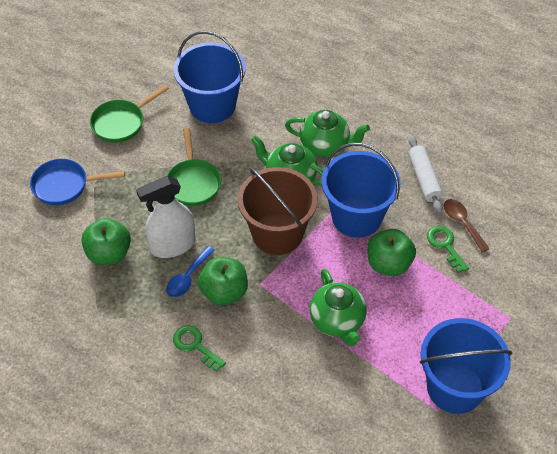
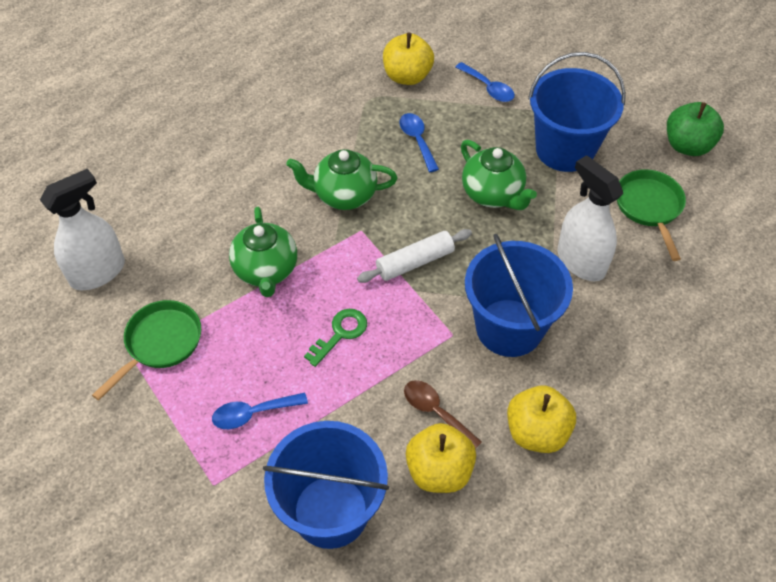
blue pan: [30,159,125,205] = 1 -> none = 0
blue spoon: [166,246,215,297] = 1 -> [212,392,308,429] [400,113,439,172] [456,62,515,102] = 3
brown bucket: [238,167,318,255] = 1 -> none = 0
green apple: [81,218,131,265] [198,257,248,305] [367,229,416,276] = 3 -> [667,102,724,156] = 1
green key: [173,326,226,372] [427,226,469,273] = 2 -> [304,309,367,367] = 1
white spray bottle: [136,176,195,258] = 1 -> [40,169,125,290] [557,155,623,281] = 2
yellow apple: none = 0 -> [383,33,434,85] [406,423,476,493] [507,385,576,453] = 3

